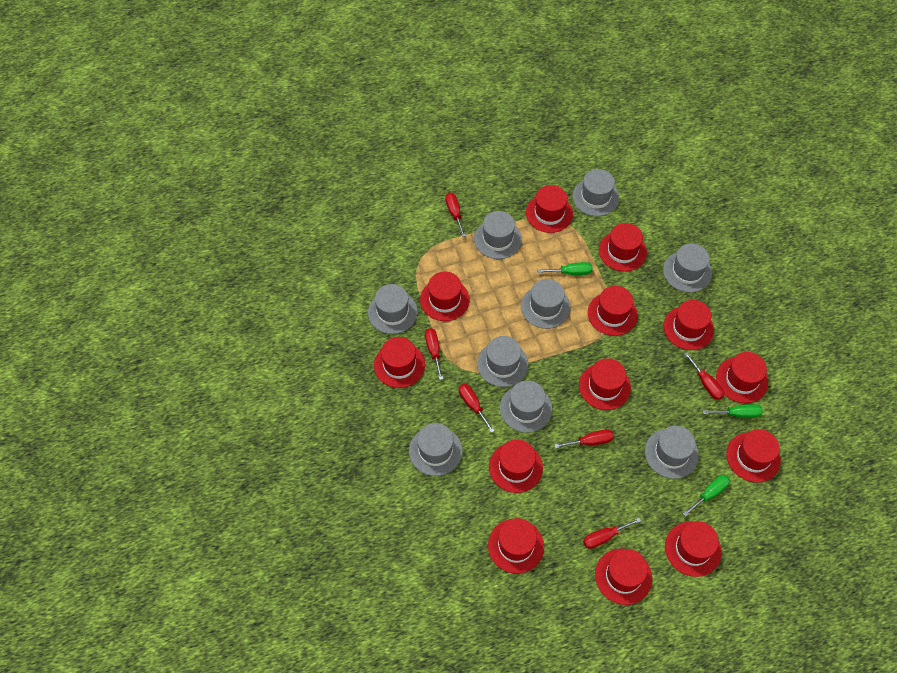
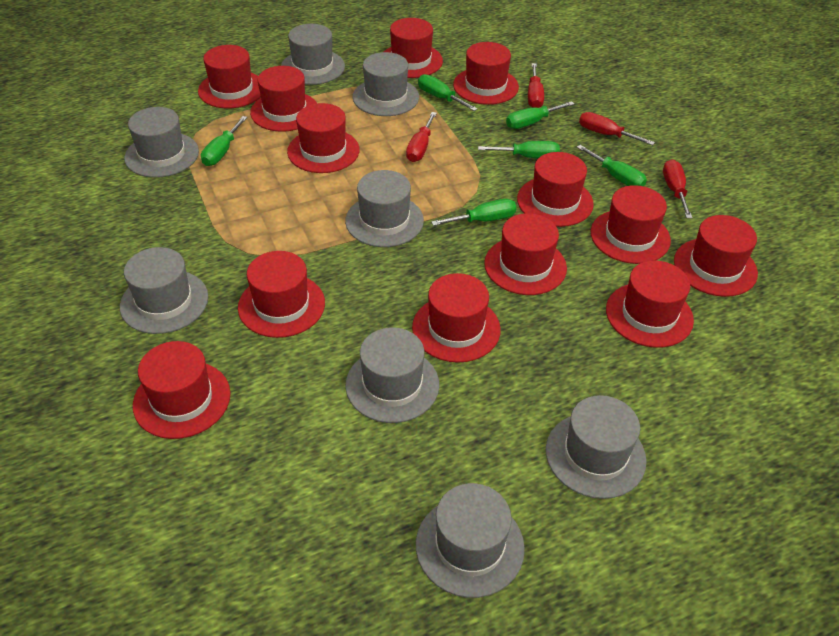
green screwdriver: [537,262,593,275] [683,475,730,517] [703,404,763,418] = 3 -> [201,116,247,166] [418,74,478,111] [431,199,517,226] [478,141,560,158] [506,101,574,129] [577,145,647,186] = 6
grey hat: [368,284,418,334] [409,423,462,476] [474,211,522,259] [477,336,528,387] [500,380,552,433] [521,279,571,329] [572,169,619,216] [645,426,699,479] [663,243,712,293] = 9 -> [120,247,208,334] [124,107,199,178] [281,24,345,85] [345,170,424,247] [345,327,439,423] [353,52,419,116] [416,483,525,598] [546,395,647,499] = 8
red screwdriver: [425,328,443,380] [445,193,466,237] [459,384,495,433] [554,429,614,448] [583,518,641,549] [684,352,724,400] = 6 -> [406,112,437,162] [528,63,544,108] [579,112,655,145] [663,159,692,218] = 4

